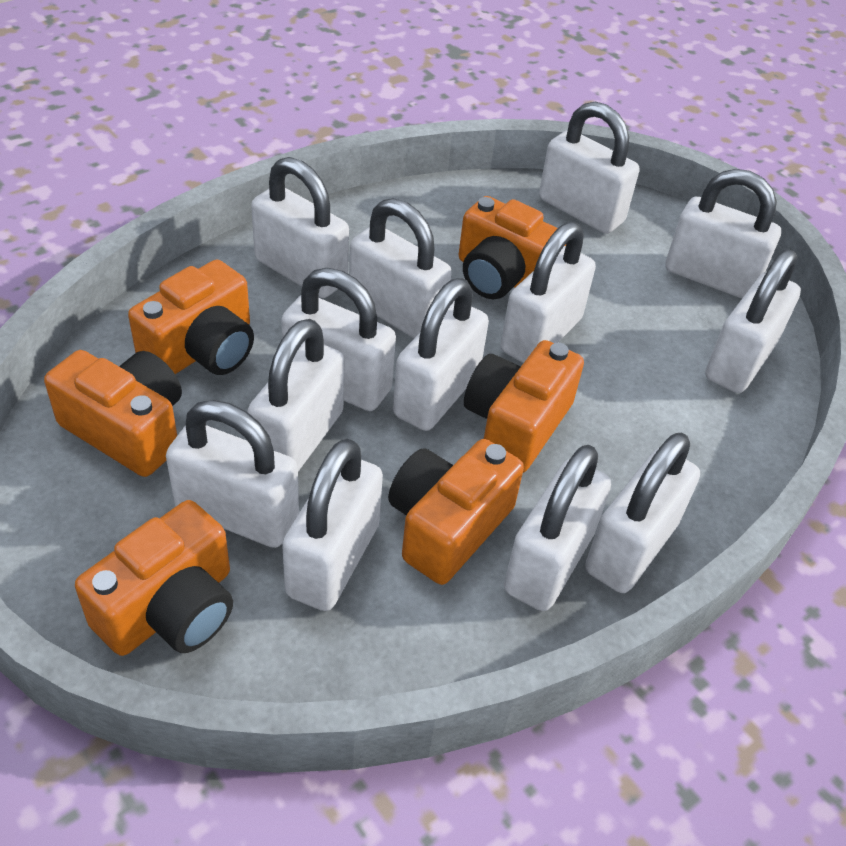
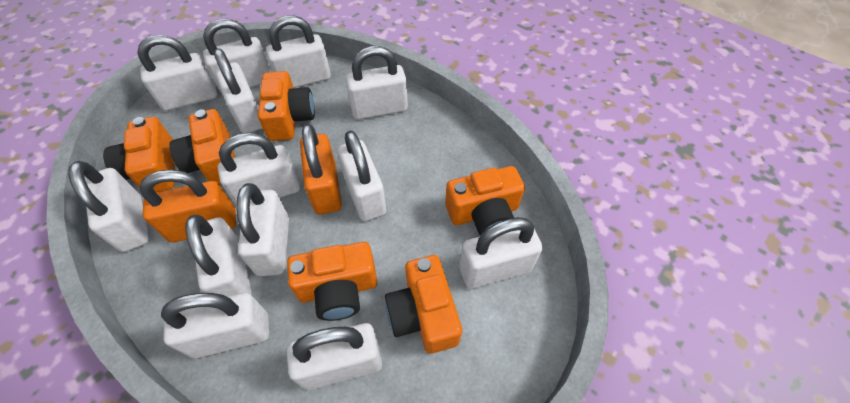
orange padlock: none = 0 -> [139,170,236,242] [300,124,342,214] = 2

